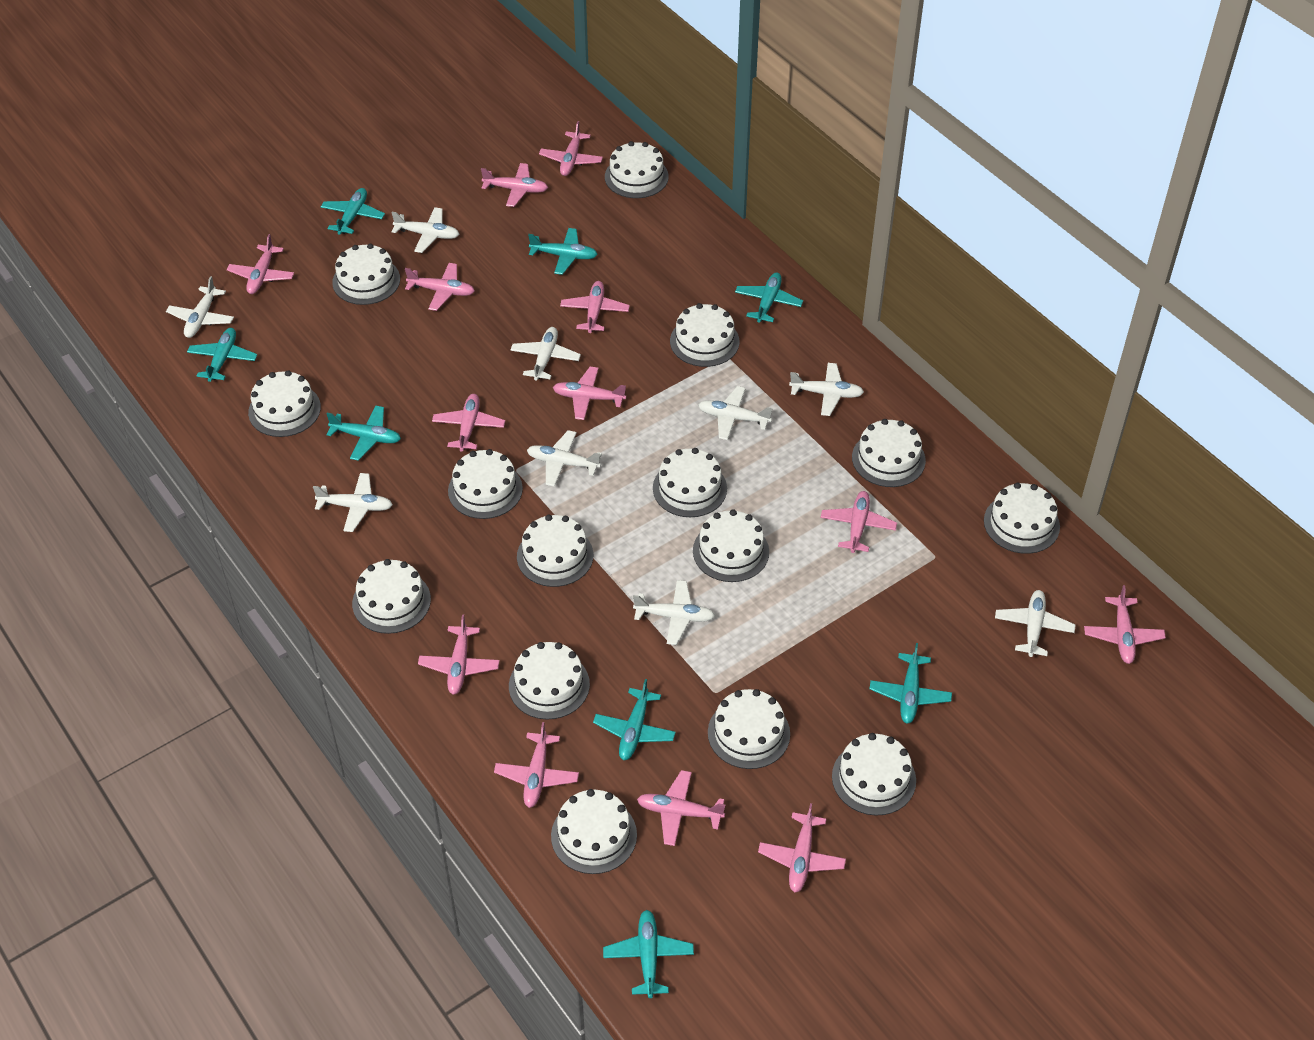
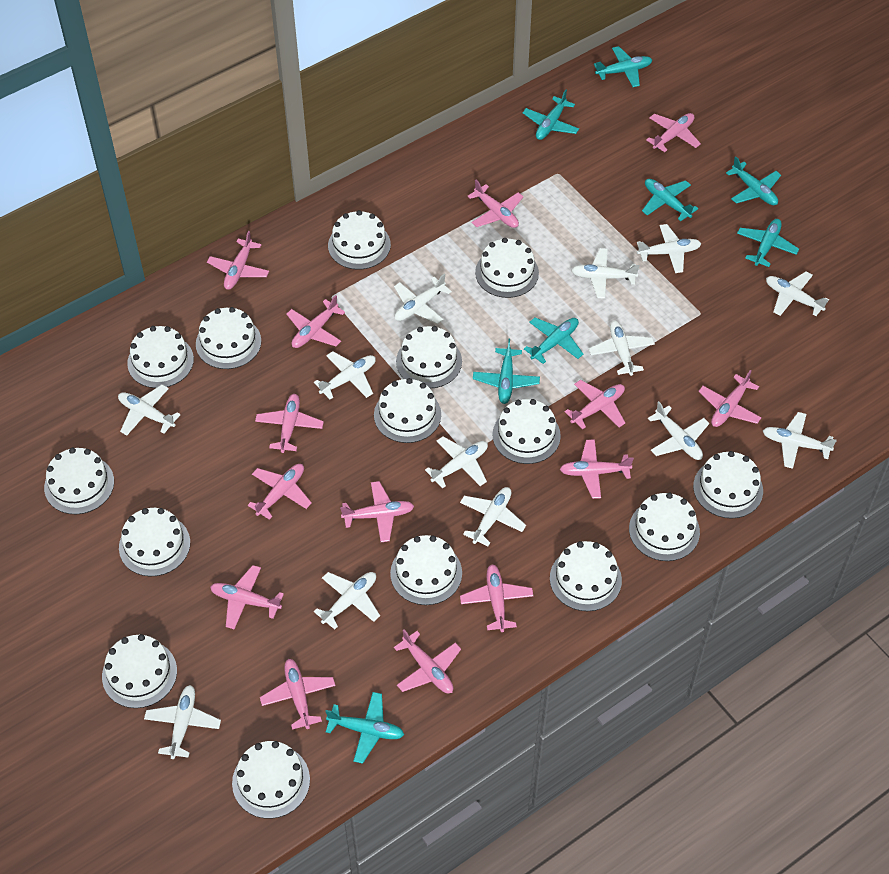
pink plane: [227,234,294,294] [405,263,475,311] [418,615,500,695] [432,394,505,452] [481,163,548,207] [494,722,579,808] [539,121,603,176] [553,367,626,420] [560,281,630,333] [637,770,725,846] [758,803,846,892] [821,491,897,553] [1084,585,1166,664] = 13 -> [207,231,269,290] [210,565,284,629] [248,464,312,520] [255,394,324,453] [260,659,335,730] [286,295,345,348] [340,481,414,542] [394,629,461,693] [460,565,533,632] [467,180,523,228] [560,440,634,499] [565,380,625,429] [646,113,701,152] [698,370,762,427] = 14
white plane: [166,276,234,338] [313,473,393,532] [391,207,459,253] [510,327,581,381] [527,430,602,487] [633,580,715,645] [698,386,773,440] [789,363,864,416] [995,590,1076,657] = 9 -> [118,385,181,435] [144,685,221,759] [314,351,376,399] [314,572,380,630] [394,274,452,324] [425,436,488,488] [460,487,526,546] [571,248,639,299] [589,321,655,376] [637,224,701,273] [648,401,709,460] [763,412,837,469] [766,272,829,316] = 13

